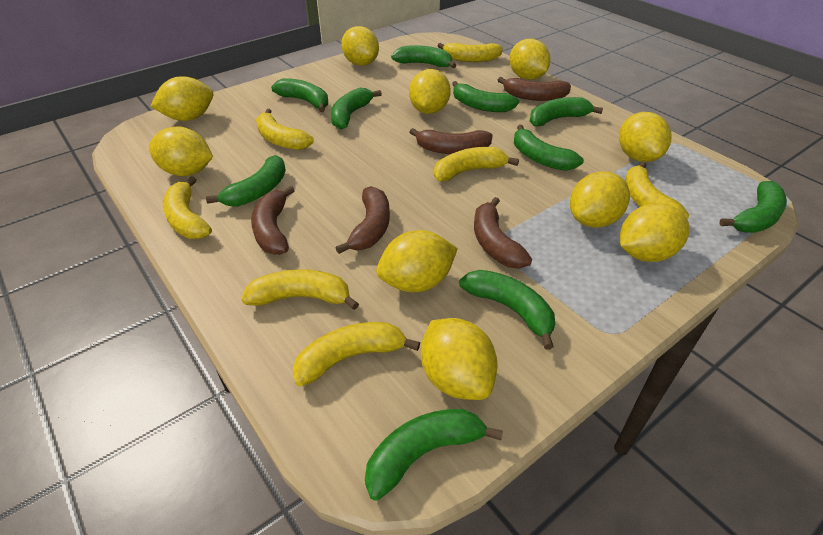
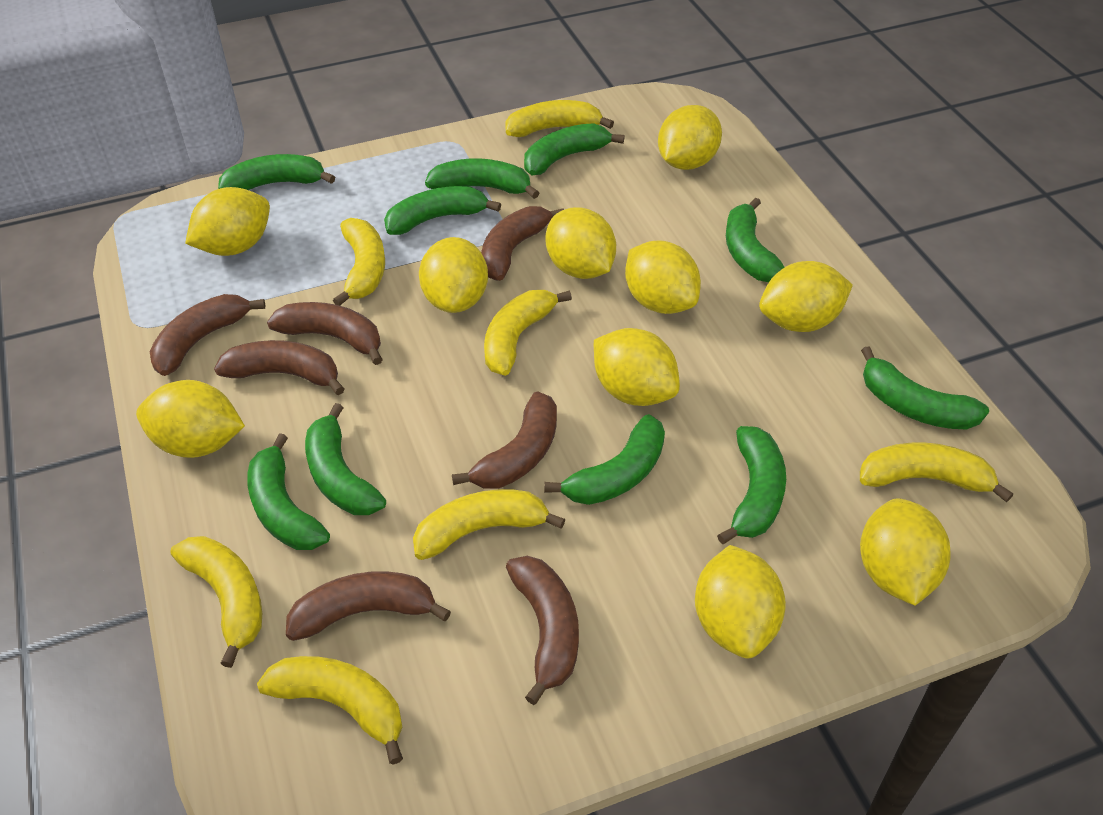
brown banana: [251,186,295,255] [336,186,390,254] [409,128,493,154] [474,197,532,269] [498,77,571,101] = 5 -> [150,294,265,376] [214,340,345,395] [267,302,383,365] [286,571,451,641] [452,391,557,489] [481,206,564,281] [506,556,579,705] = 7

